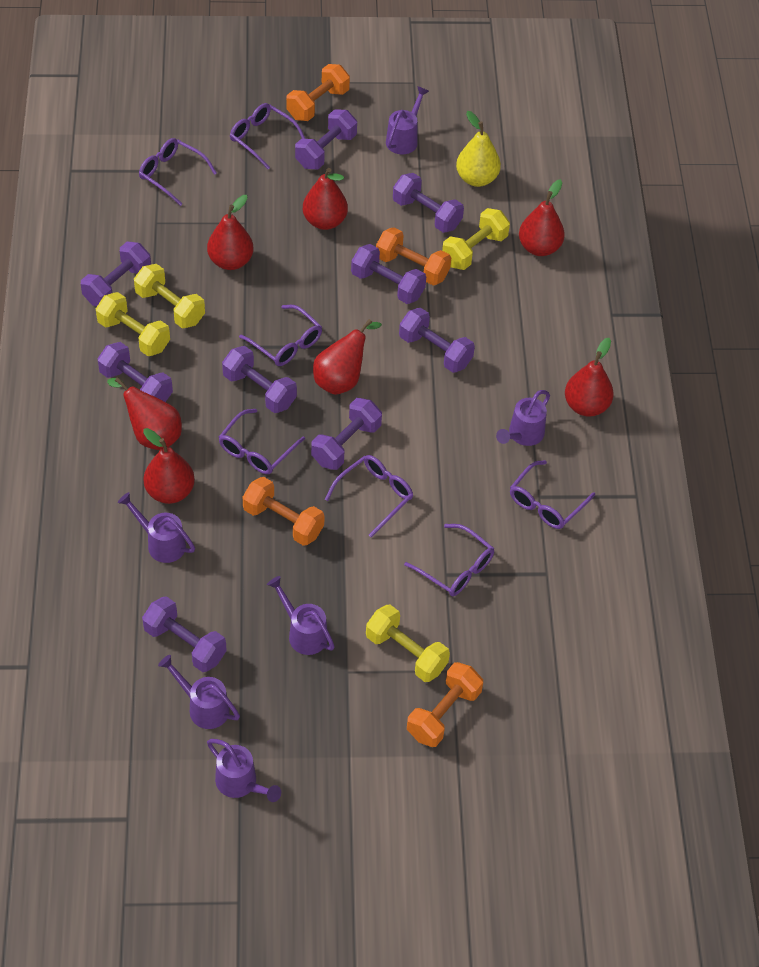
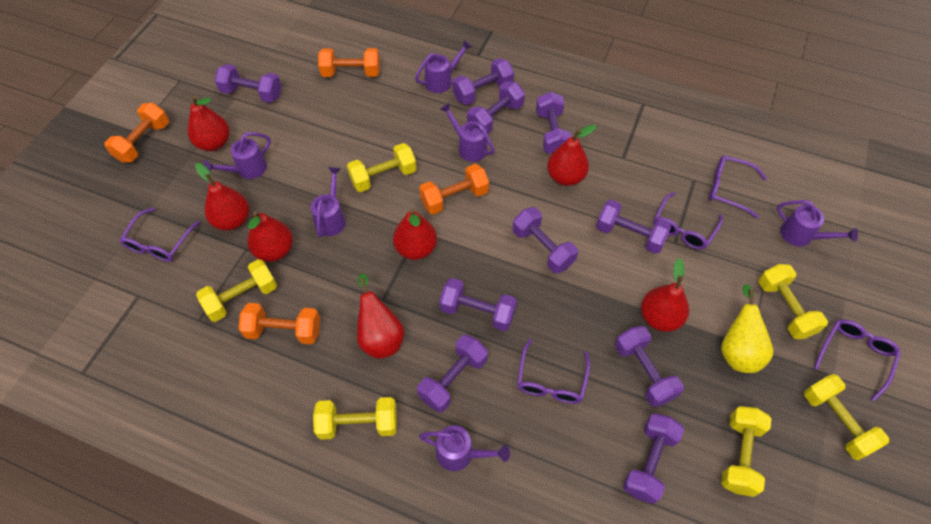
purple dumbbell: [81,242,151,306] [97,342,173,402] [142,596,227,672] [222,346,297,413] [295,109,357,170] [311,398,382,470] [351,244,426,304] [393,173,464,233] [399,308,475,373] = 9 -> [215,64,282,103] [417,335,488,413] [439,278,517,331] [452,58,514,105] [467,81,525,134] [513,207,578,273] [536,92,572,154] [596,200,672,254] [615,326,684,407] [623,413,685,504] = 10
purple glasses: [139,138,217,206] [219,409,305,474] [230,103,306,169] [239,305,322,366] [325,455,414,537] [404,524,494,597] [510,460,595,529] = 7 -> [120,208,200,262] [517,339,590,404] [654,192,723,249] [709,156,767,218] [814,319,901,401] = 5
yellow dumbbell: [96,292,170,356] [134,264,205,328] [366,605,450,682] [442,208,510,270] = 4 -> [196,259,277,322] [313,397,397,440] [347,143,417,192] [721,406,772,497] [758,264,828,340] [804,374,889,460] = 6

